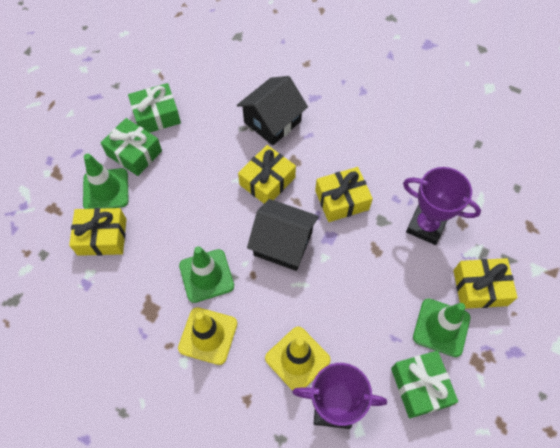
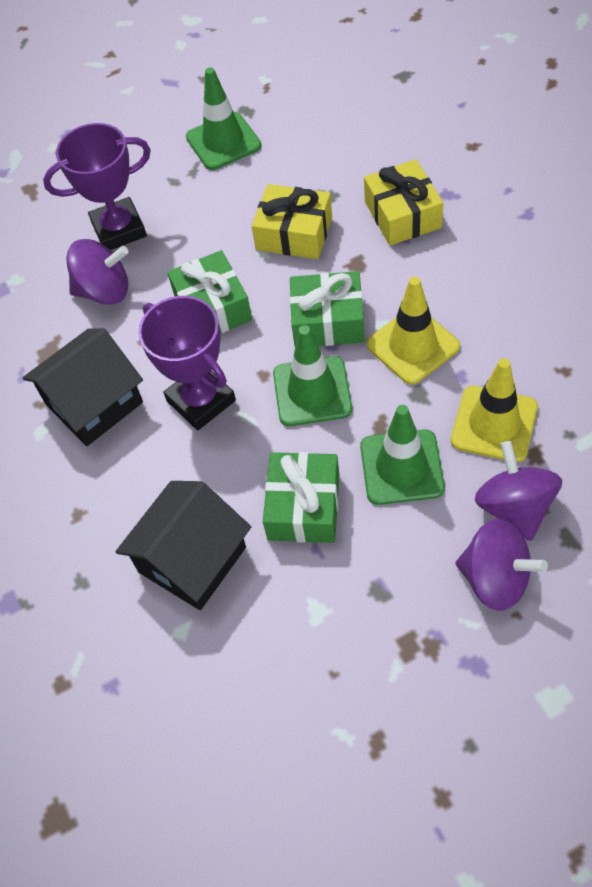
purple spinning top: none = 0 -> [66,239,128,305] [455,519,548,611] [475,441,562,541] = 3
yellow gift: [69,208,127,256] [238,145,296,203] [315,167,373,222] [453,258,518,309] = 4 -> [252,184,332,259] [364,159,443,246] = 2

